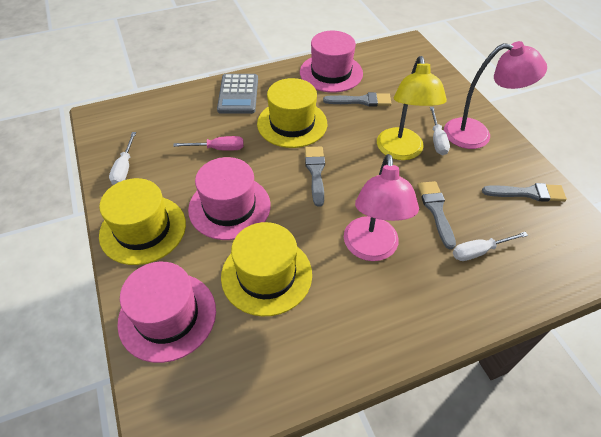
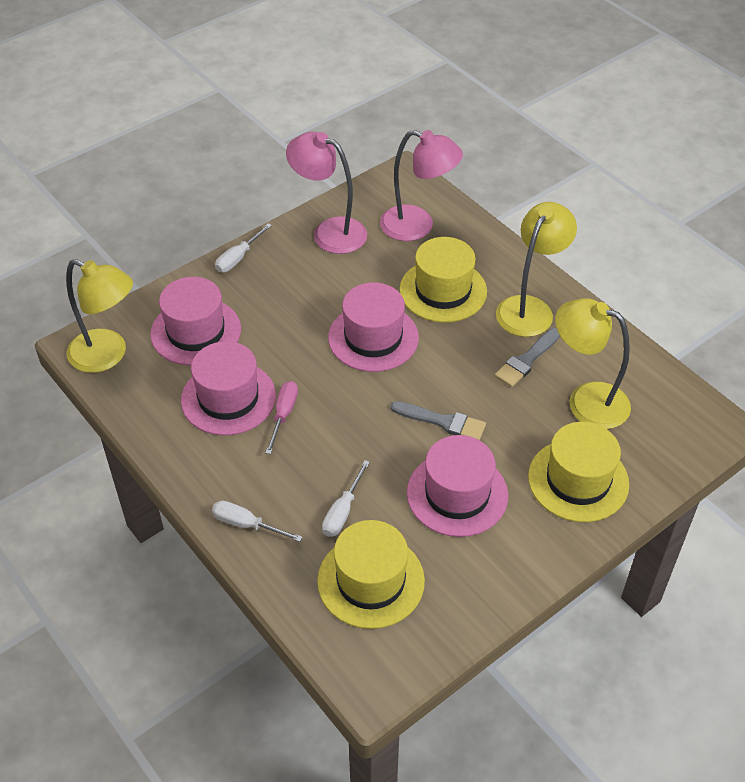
grey brush: [305,147,325,207] [323,92,392,107] [418,181,456,249] [482,183,567,202] = 4 -> [391,401,486,440] [494,328,560,387] = 2
grey calculator: [217,74,258,114] = 1 -> none = 0
pink hat: [117,262,216,363] [188,157,271,240] [300,31,363,92] = 3 -> [150,277,241,366] [181,341,276,436] [328,283,419,372] [407,435,508,537] = 4
yellow lamp: [377,56,447,160] = 1 -> [66,259,133,373] [496,202,577,337] [555,298,631,429] = 3

